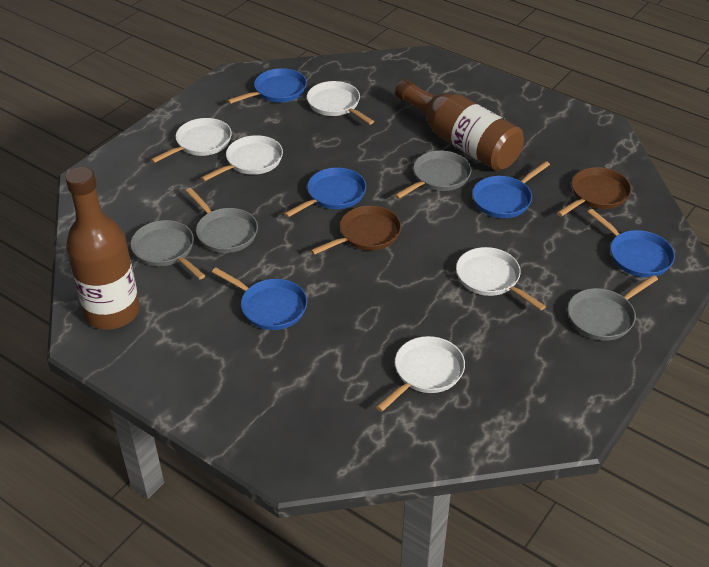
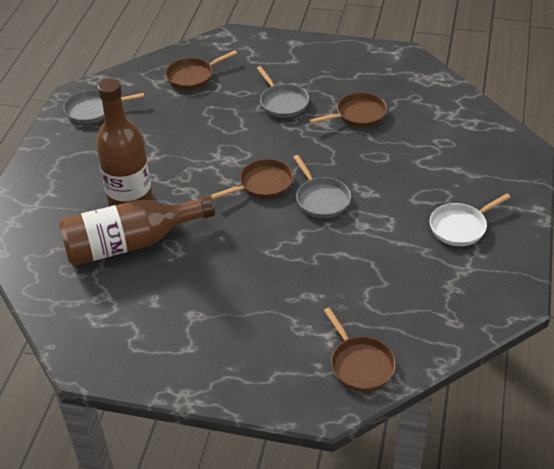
blue pan: [212,268,307,330] [227,68,307,104] [284,168,366,217] [472,161,550,218] [588,209,675,277] = 5 -> none = 0
brown pan: [310,206,401,255] [557,167,632,217] = 2 -> [165,50,238,90] [210,159,293,199] [309,92,387,127] [324,308,396,392] = 4
grey pan: [131,220,205,279] [186,188,258,253] [395,151,471,199] [568,275,658,341] = 4 -> [63,90,144,124] [257,66,309,118] [293,155,351,218] = 3
white pan: [151,118,232,163] [201,135,283,182] [307,81,374,125] [376,336,465,412] [456,247,546,310] = 5 -> [430,194,511,246] = 1

